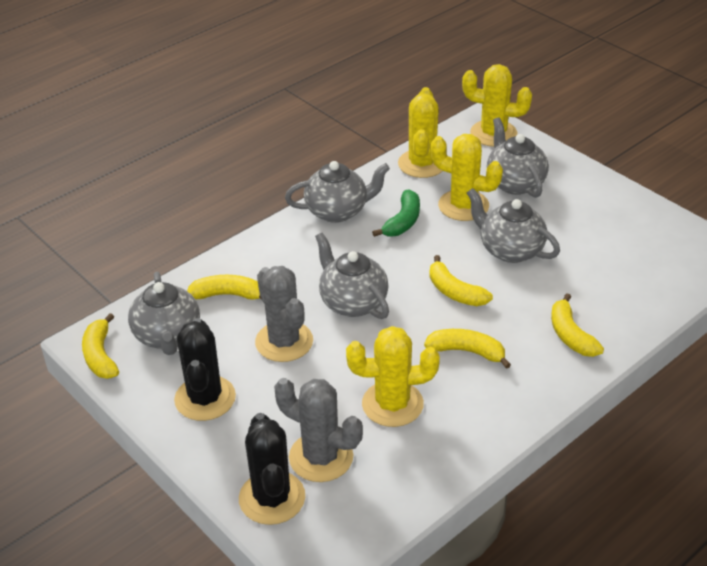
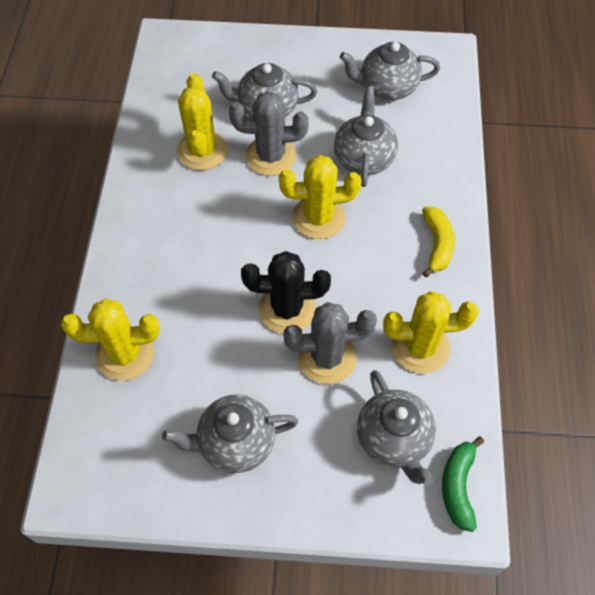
black cactus: [174,318,236,421] [239,413,305,525] = 2 -> [241,251,331,333] = 1
yellow banana: [82,313,119,379] [187,275,262,300] [424,329,511,369] [429,255,493,306] [551,293,604,357] = 5 -> [422,207,455,277] = 1

